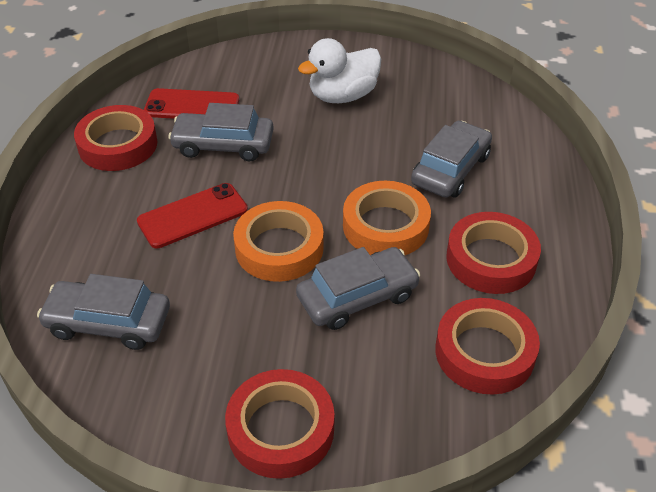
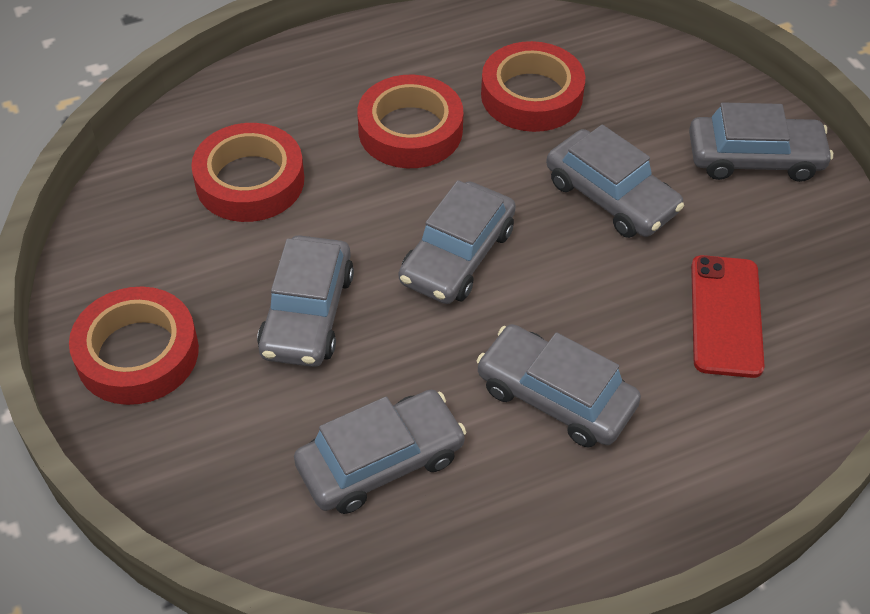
grey car: [37,274,170,350] [168,103,274,161] [296,247,420,330] [411,121,492,198] = 4 -> [257,235,354,367] [294,390,466,514] [399,180,516,304] [477,324,641,448] [546,125,684,238] [689,102,833,182] = 6
orange tape: [233,201,324,282] [343,181,431,255] = 2 -> none = 0
red phone: [137,183,248,248] [144,88,239,119] = 2 -> [691,255,765,378] = 1
white duck: [298,38,381,103] = 1 -> none = 0

